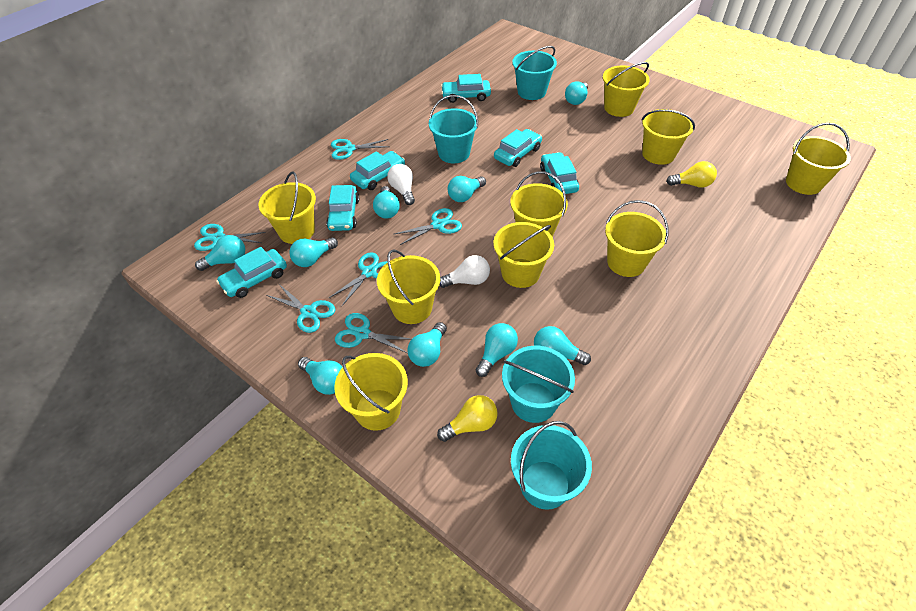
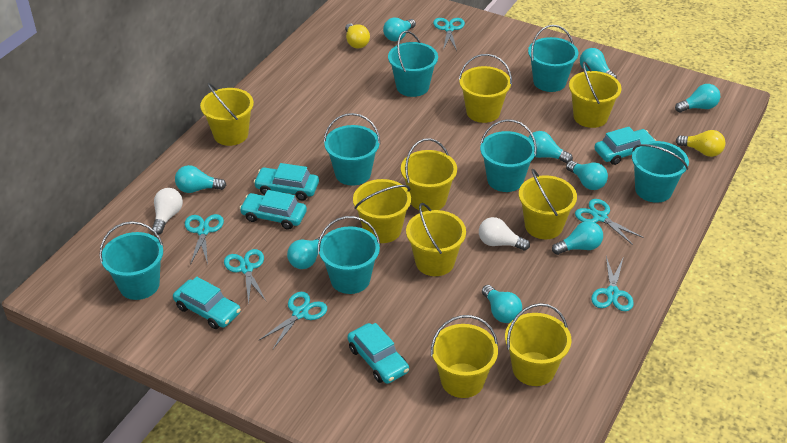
turquoise bucket: [429,95,478,163] [502,346,575,423] [511,421,592,510] [512,46,557,100] = 4 -> [99,221,163,300] [318,216,380,294] [324,113,380,186] [388,31,438,97] [480,119,537,192] [528,25,578,92] [632,141,689,203] = 7
turquoise car: [216,247,287,298] [326,185,359,231] [350,151,405,190] [441,74,491,103] [494,129,542,167] [540,152,579,194] = 6 -> [173,277,241,329] [240,190,307,230] [254,163,319,201] [348,323,409,384] [594,127,656,165] = 5

